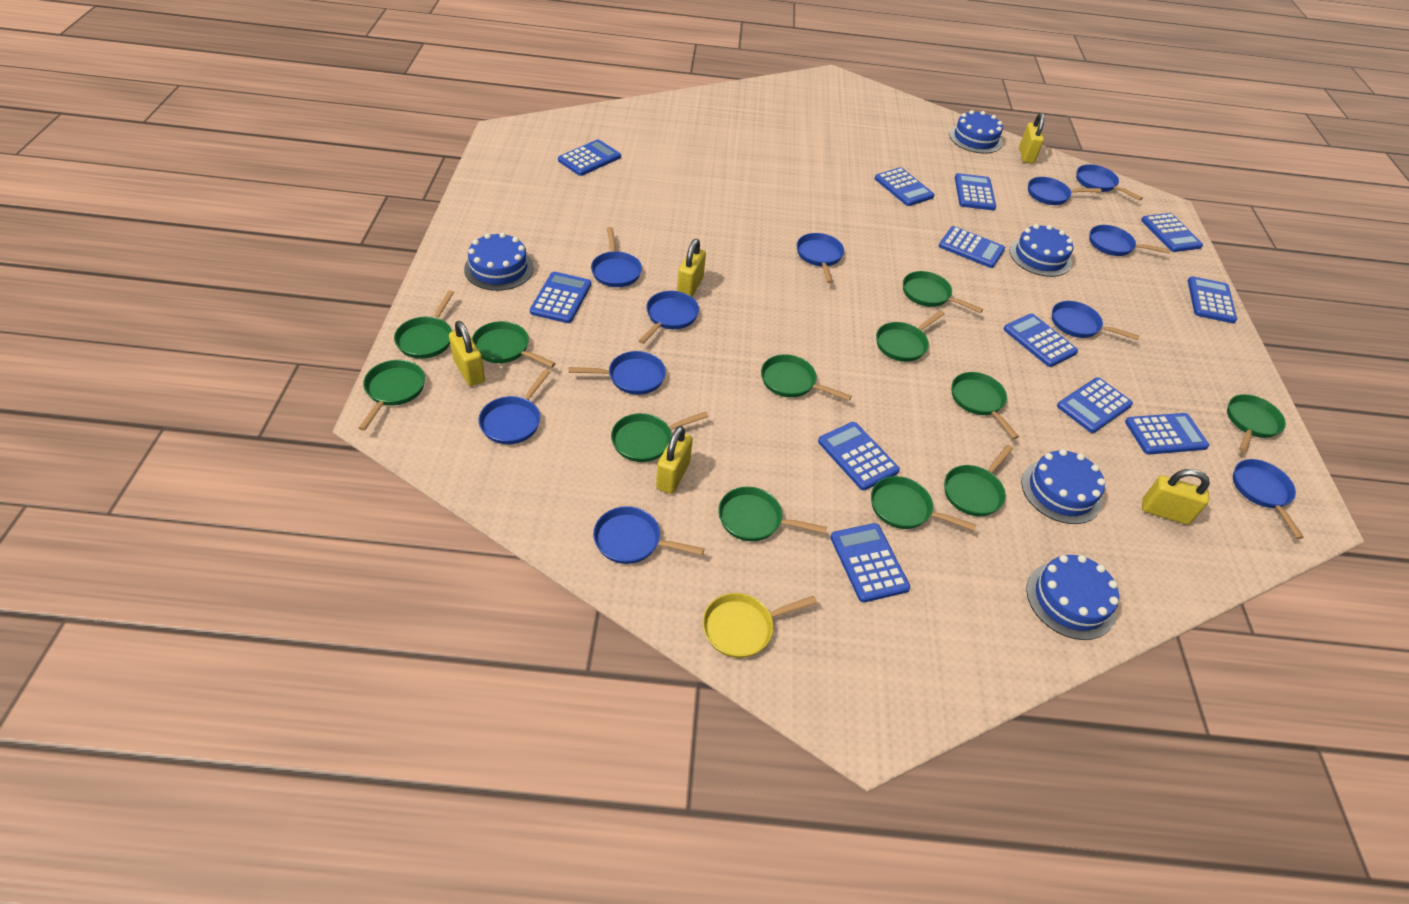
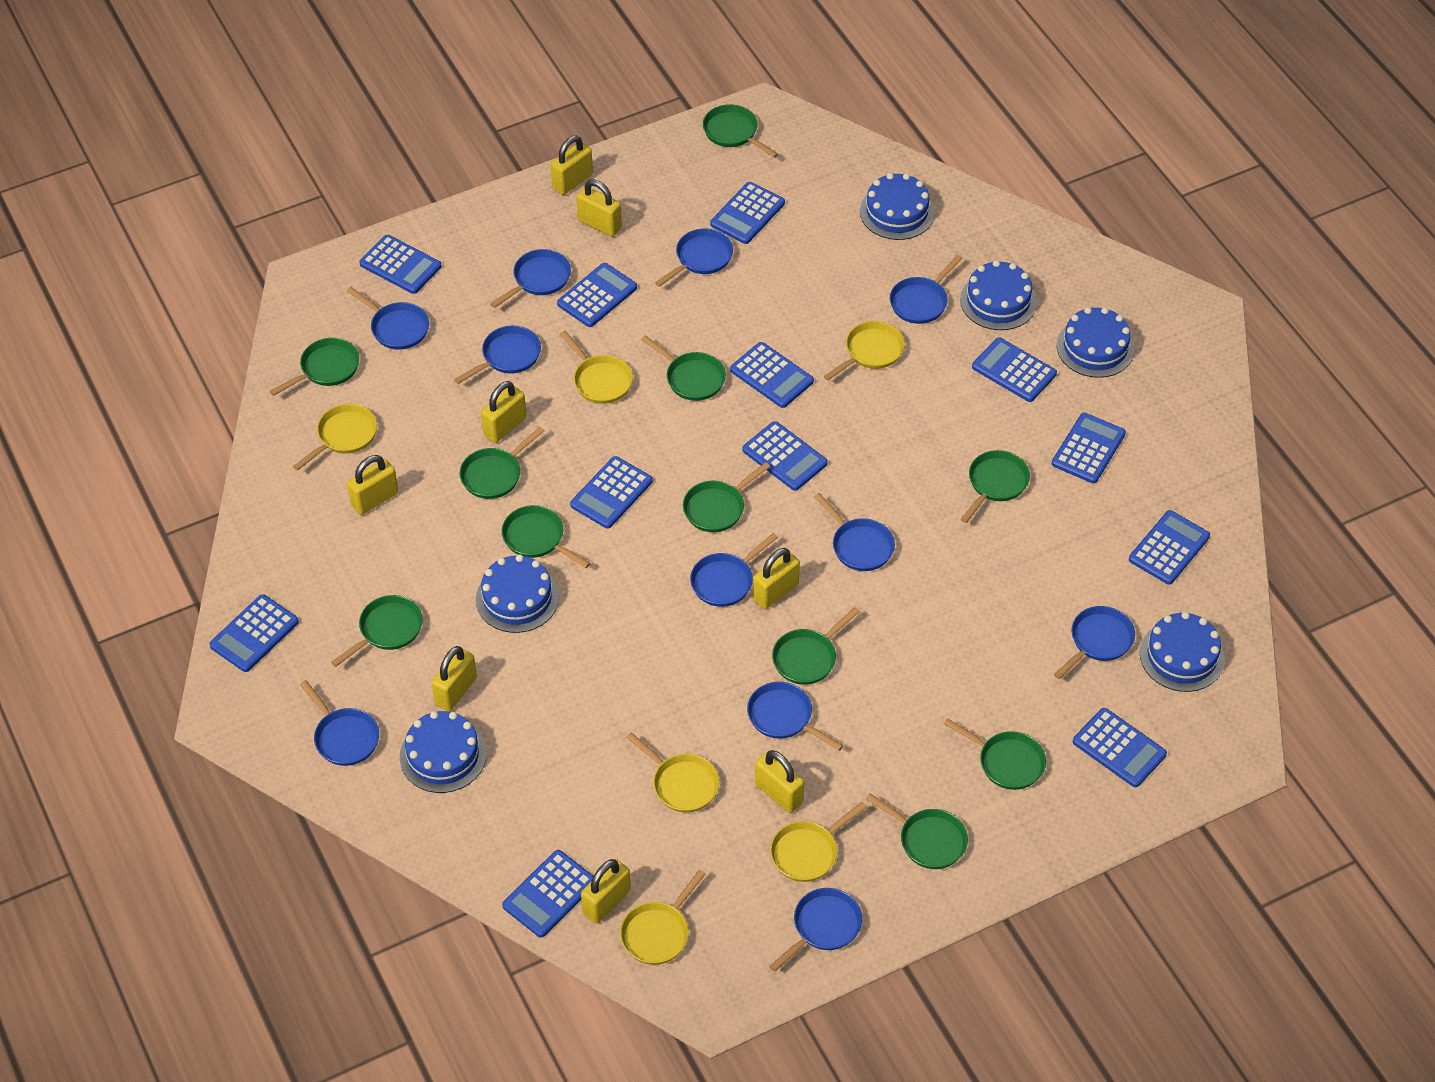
blue cake: [464,232,534,291] [949,110,1003,154] [1009,224,1073,277] [1021,449,1106,524] [1026,555,1119,640] = 5 -> [400,711,487,793] [476,554,559,633] [860,173,935,240] [960,260,1037,330] [1057,307,1135,378] [1140,612,1225,692] = 6
green pan: [358,360,425,431] [394,290,454,359] [472,321,556,368] [611,411,708,462] [718,487,827,541] [761,354,852,401] [871,476,976,531] [876,310,945,362] [903,271,983,313] [944,445,1013,516] [951,372,1019,439] [1227,394,1286,452] = 12 -> [270,338,359,396] [331,595,423,667] [460,427,544,499] [502,505,591,568] [641,335,726,401] [683,462,770,532] [703,104,778,158] [772,607,860,685] [866,793,968,869] [944,718,1046,790] [961,450,1030,523] = 11
yellow padlock: [449,321,485,386] [656,426,693,494] [677,239,706,297] [1019,113,1045,164] [1142,469,1210,525] = 5 -> [347,455,398,515] [431,646,477,711] [481,381,526,443] [551,136,593,195] [577,180,622,236] [581,859,631,923] [753,548,800,609] [755,750,804,813] = 8
yellow pan: [703,593,817,658] = 1 -> [293,404,377,470] [560,331,633,404] [620,870,705,965] [626,732,719,813] [770,802,867,882] [824,321,905,380] = 6

